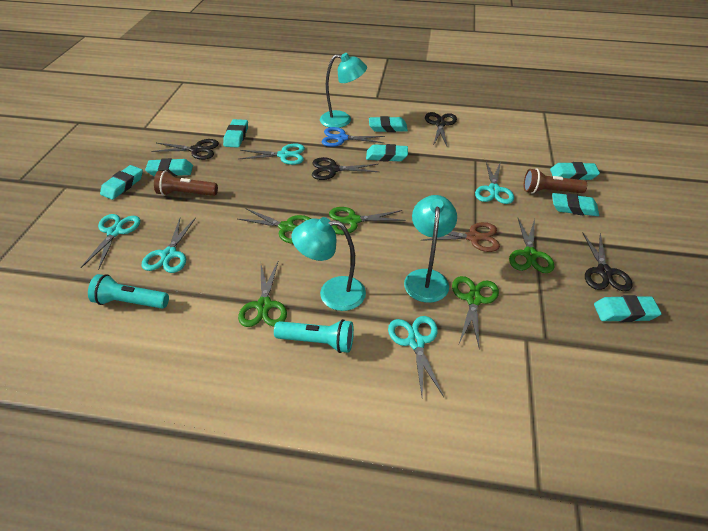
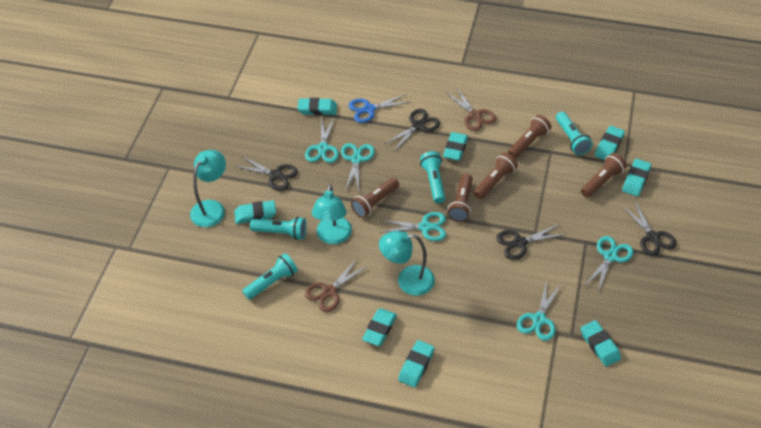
brown flashlight: [154,170,218,196] [524,168,587,194] = 2 -> [351,177,399,218] [448,173,473,222] [474,153,518,199] [508,115,552,159] [581,153,627,198] = 5
brown scissors: [421,222,500,252] = 1 -> [305,259,368,312] [446,88,496,131] = 2
green scissors: [238,208,311,244] [238,262,287,327] [329,207,405,235] [452,276,499,349] [509,218,554,273] = 5 -> none = 0
turquoise flashlight: [88,274,169,309] [274,319,354,353] = 2 -> [242,253,298,300] [250,217,307,240] [420,151,445,203] [556,112,593,155] = 4

